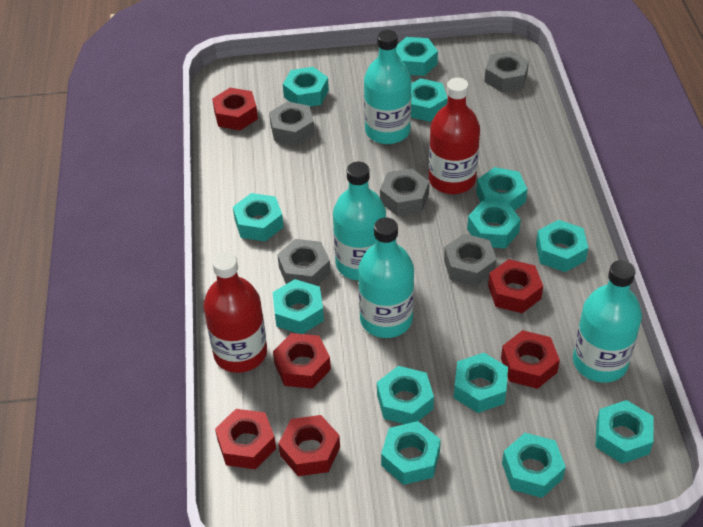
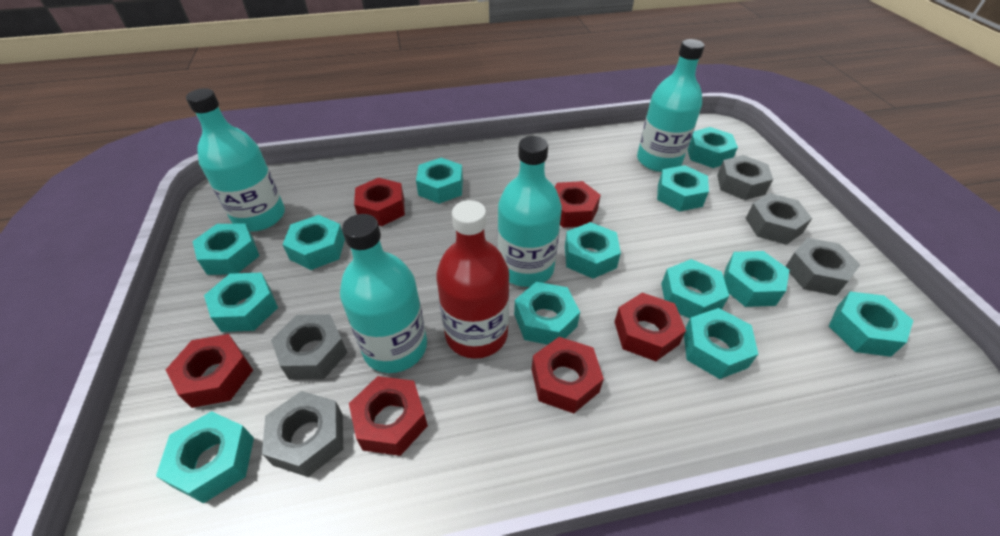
red bottle: [204,252,267,373] [429,78,480,194] = 2 -> [436,200,509,359] = 1

